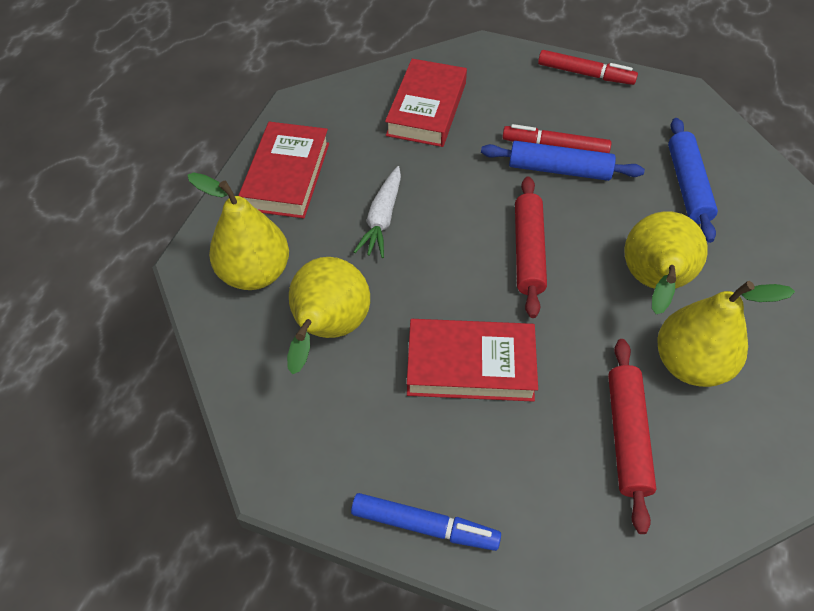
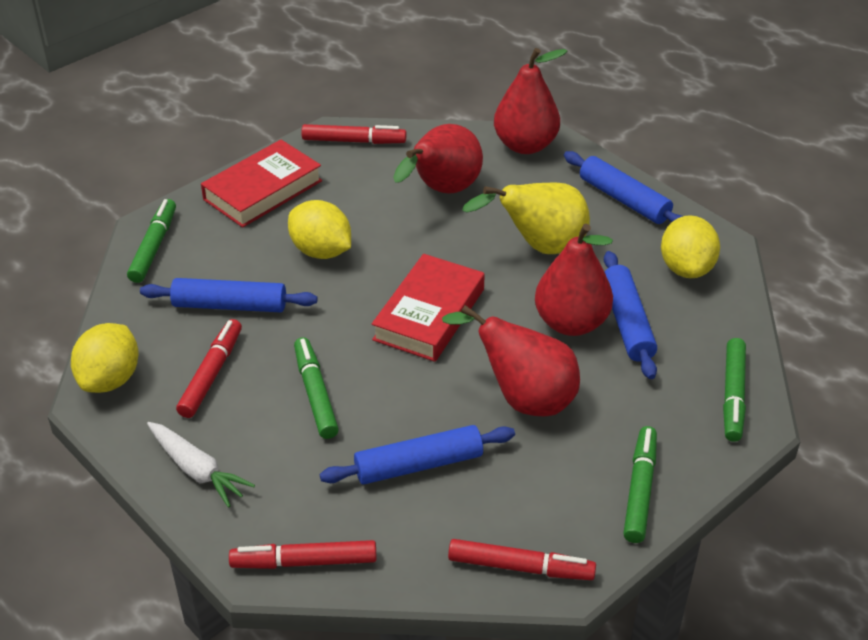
blue marker: [351,493,501,551] = 1 -> none = 0
blue rolling pin: [481,141,645,181] [668,118,718,243] = 2 -> [140,278,317,312] [320,425,515,485] [564,151,683,224] [604,251,657,379] = 4
green marker: none = 0 -> [127,199,176,283] [294,337,339,439] [623,426,657,543] [723,338,746,442] = 4
red book: [238,122,329,219] [385,59,467,147] [407,319,538,402] = 3 -> [201,140,322,228] [372,254,485,362] = 2
red marker: [502,124,611,153] [538,50,638,85] = 2 -> [176,319,242,418] [229,540,377,569] [301,124,407,144] [448,539,596,580] = 4
red pear: none = 0 -> [393,124,483,194] [442,305,580,416] [494,48,567,154] [535,224,613,336] = 4
red rolling pin: [515,177,547,318] [608,339,656,534] = 2 -> none = 0
yellow lemon: none = 0 -> [71,323,139,393] [288,200,351,259] [661,215,720,278] = 3
yellow pear: [187,172,289,290] [287,257,370,374] [624,211,708,314] [657,281,795,387] = 4 -> [462,182,590,254] = 1

